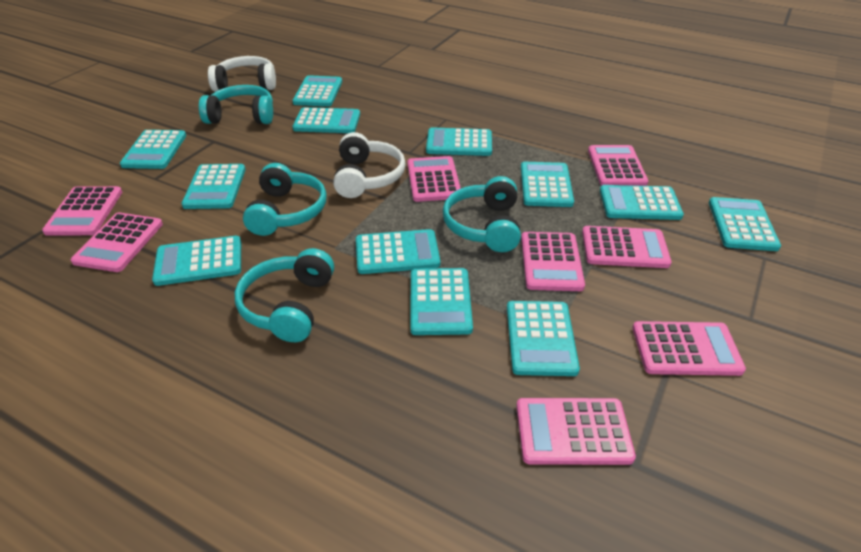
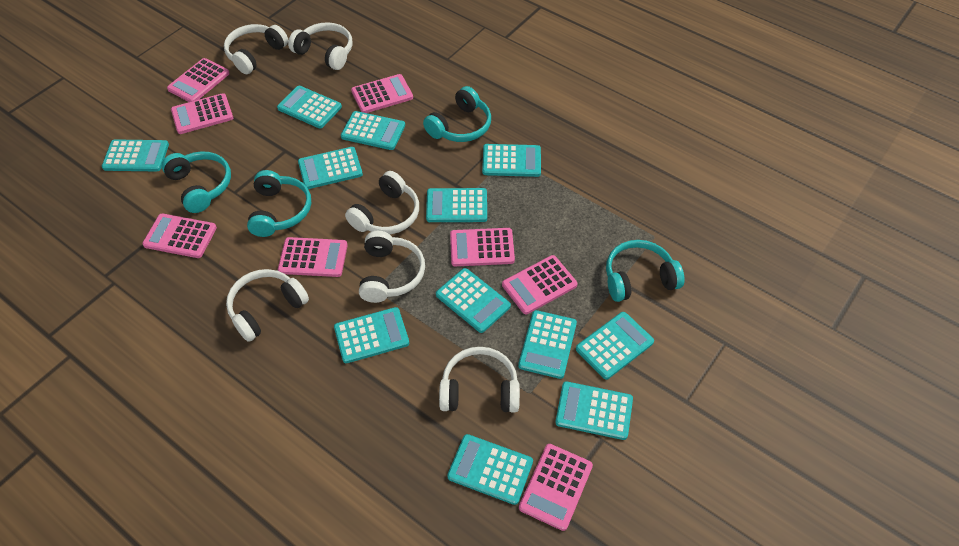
white headphones: [208,56,276,92] [333,132,406,198] = 2 -> [224,24,288,74] [226,269,309,342] [288,22,353,70] [345,171,419,234] [359,231,425,303] [439,347,520,413] = 6

